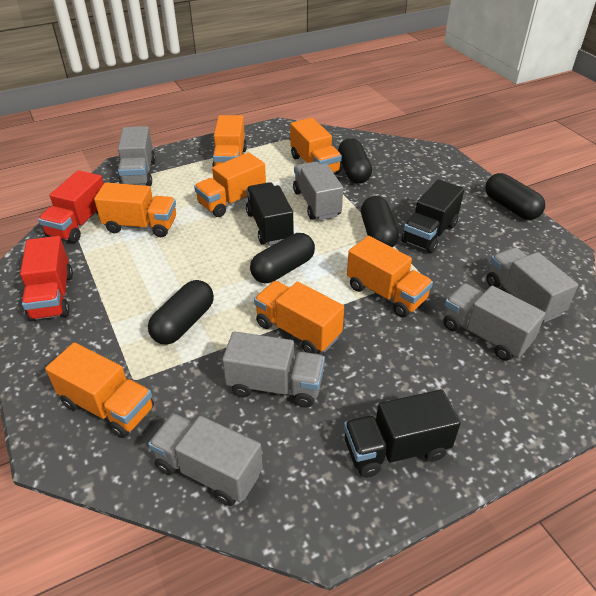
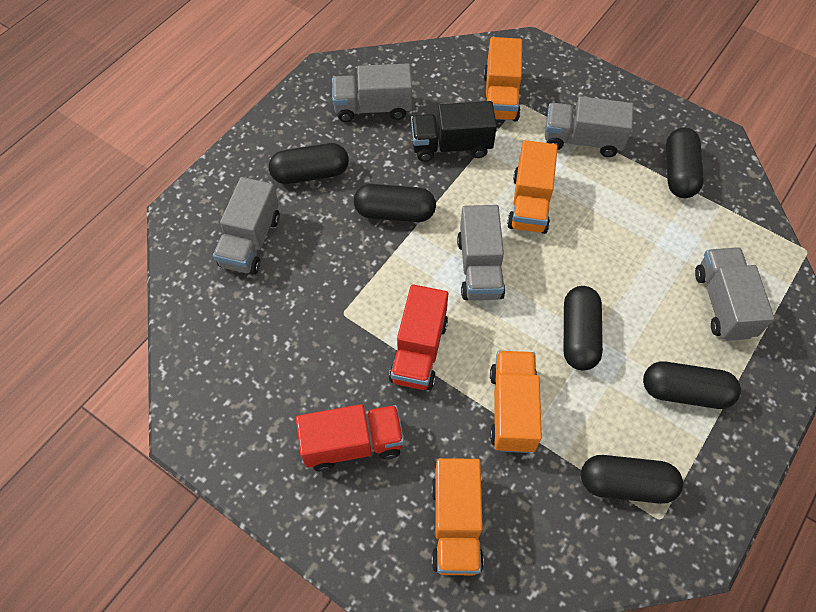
black capsule: [148,280,214,345] [250,233,315,283] [338,138,372,184] [361,196,399,247] [485,173,545,220] = 5 -> [269,143,349,184] [354,184,436,222] [564,286,603,371] [581,455,683,504] [643,361,741,409] [666,127,704,198] = 6
black truck: [246,182,294,245] [344,389,461,478] [401,179,464,253] = 3 -> [411,101,497,162] = 1
grey truck: [118,126,156,187] [148,413,263,506] [222,331,325,408] [293,161,343,220] [444,283,545,361] [487,247,578,323] = 6 -> [213,177,280,274] [332,64,412,122] [457,205,505,300] [545,96,633,157] [695,247,774,341] = 5
orange truck: [45,343,154,438] [94,183,176,237] [194,152,266,217] [212,115,247,167] [254,281,344,354] [290,118,342,174] [347,236,433,317] = 7 -> [431,458,484,575] [484,37,522,121] [490,351,542,453] [507,140,558,234] = 4

